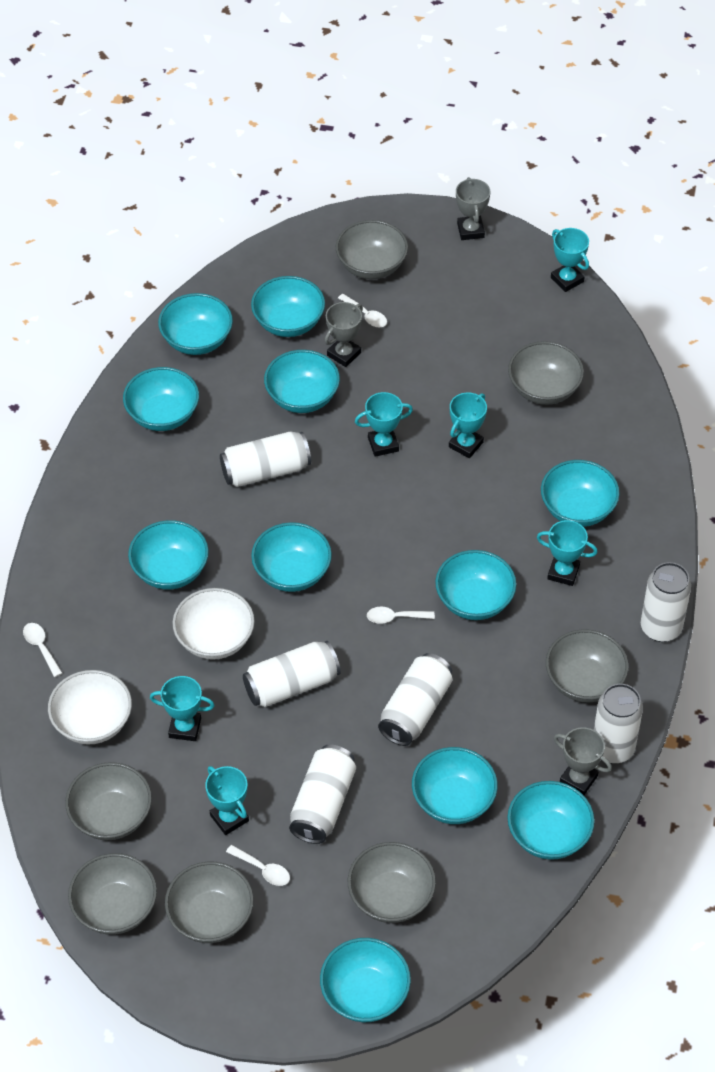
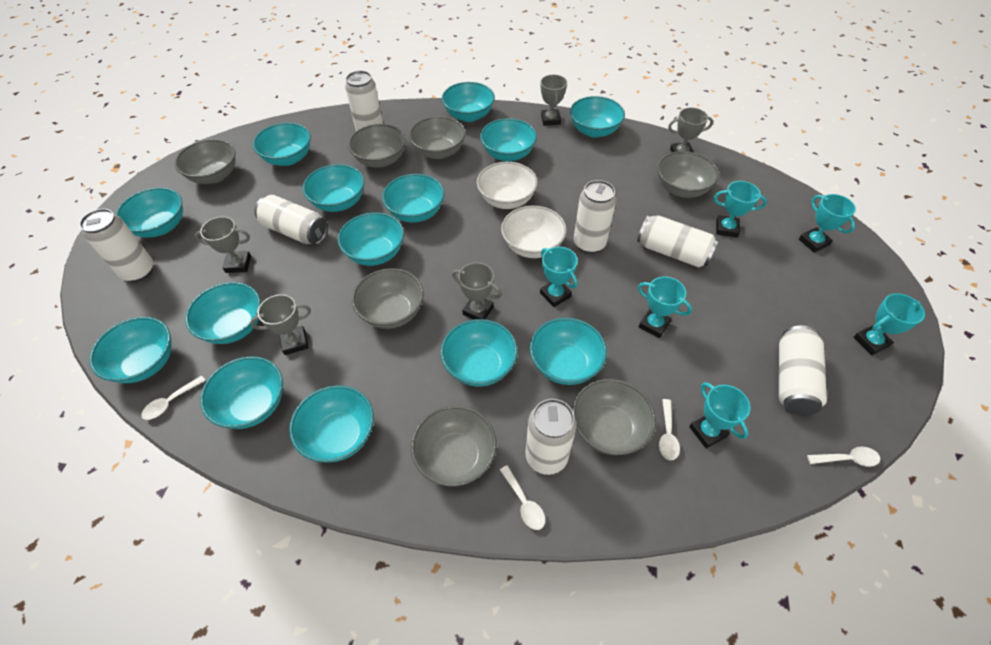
grey trophy: [325,302,363,367] [456,177,491,240] [554,727,612,795] = 3 -> [195,216,251,273] [250,294,311,355] [452,262,502,320] [541,75,567,126] [668,108,713,152] = 5
turquoise bowl: [123,367,199,431] [128,520,209,590] [158,293,233,355] [251,276,325,337] [251,522,332,592] [264,350,340,413] [320,938,411,1022] [412,747,498,824] [435,550,516,620] [507,781,595,860] [541,460,620,527] = 11 -> [89,317,172,383] [116,187,183,238] [185,282,261,344] [200,356,283,429] [253,123,311,166] [289,385,374,462] [303,164,364,212] [338,212,404,266] [382,174,444,222] [441,319,518,386] [442,82,495,122] [480,118,537,161] [530,318,607,385] [570,96,625,138] = 14
white can: [220,431,311,487] [243,641,341,707] [289,745,356,844] [378,653,453,746] [594,684,643,764] [641,562,691,642] = 6 -> [79,209,153,282] [254,195,328,245] [345,71,383,131] [525,399,577,475] [574,180,616,254] [637,215,718,268] [779,326,827,415] = 7

